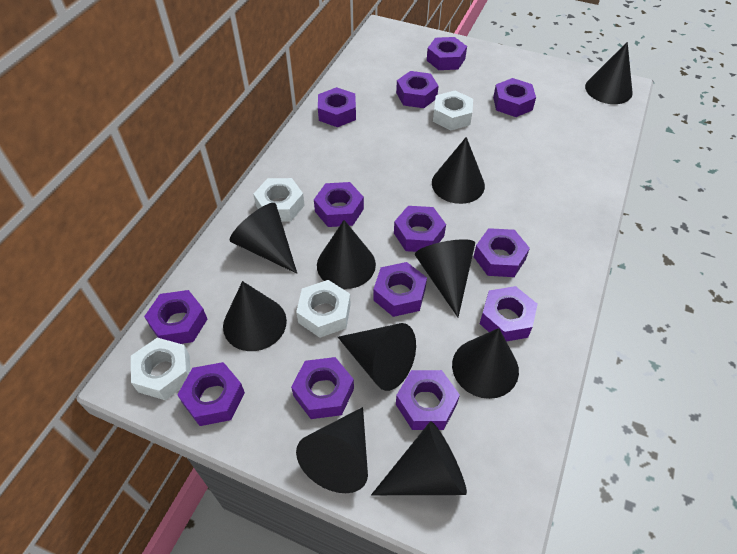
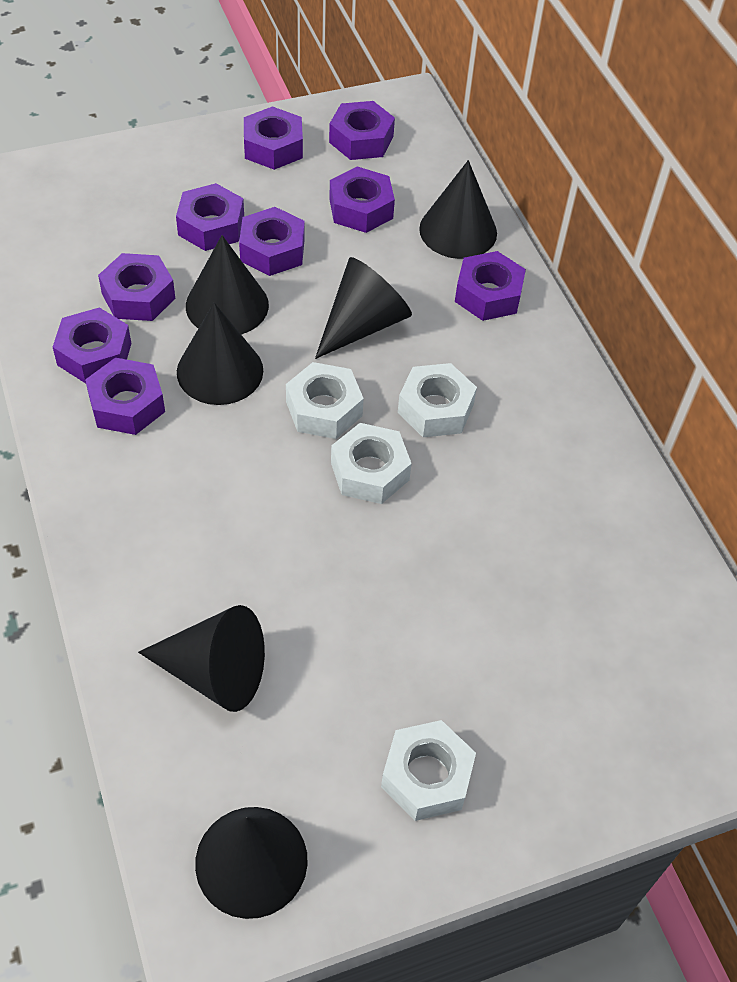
black cone: [223,281,287,351] [230,203,297,274] [296,407,368,493] [317,220,376,289] [338,323,416,391] [371,421,467,495] [415,239,475,317] [432,137,485,204] [452,328,519,399] [585,42,633,104] = 10 -> [138,605,265,712] [177,302,263,405] [186,235,269,334] [195,807,308,919] [315,257,412,359] [419,160,497,259] = 6
purple nut: [144,290,207,344] [177,362,245,426] [291,357,354,419] [314,182,364,227] [318,87,356,127] [373,262,427,317] [394,206,446,252] [396,71,439,108] [396,370,460,430] [427,37,467,70] [474,228,530,277] [480,286,538,341] [493,78,536,117] = 13 -> [53,307,131,383] [85,358,165,435] [98,253,175,321] [176,183,244,251] [239,207,305,276] [244,106,303,170] [329,101,395,160] [329,167,395,233] [455,251,526,321] = 9

